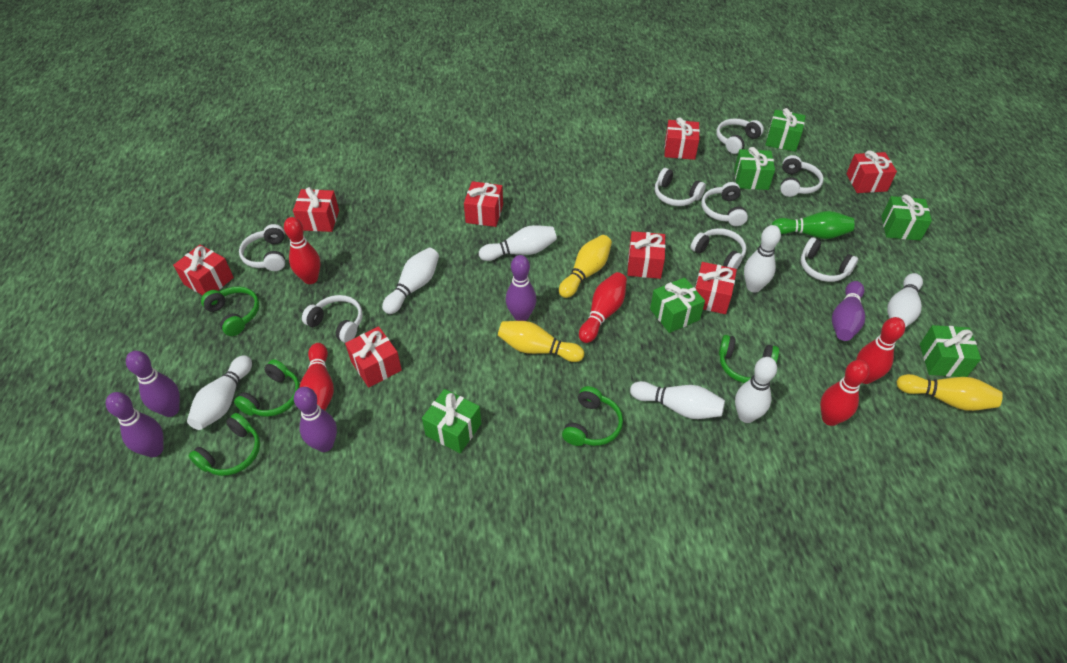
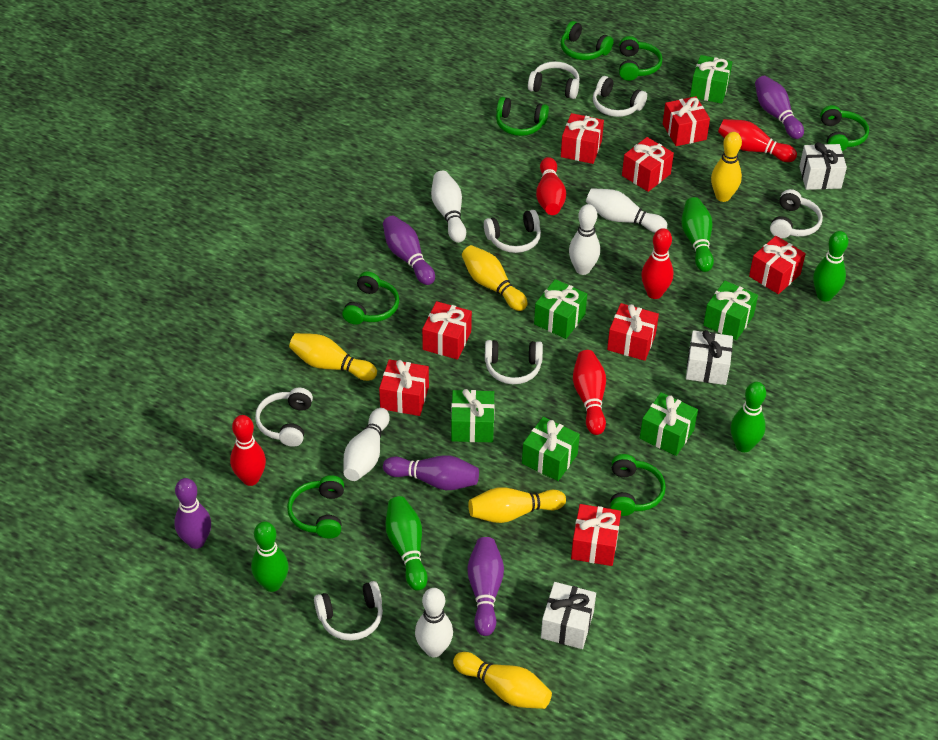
green bowling pin: [772,211,854,239] = 1 -> [251,521,289,592] [386,496,428,591] [681,197,714,272] [731,382,766,452] [813,231,848,301] = 5
green headphones: [189,413,260,476] [201,286,259,336] [234,359,300,417] [562,386,623,446] [719,335,779,383] = 5 -> [287,475,344,539] [342,271,399,325] [496,97,549,136] [561,21,614,60] [610,454,666,516] [619,36,663,81] [820,105,869,151] = 7
white bowling pin: [187,355,252,430] [382,247,439,314] [479,225,557,261] [630,381,725,419] [735,357,777,423] [744,225,781,292] [887,273,923,328] = 7 -> [344,408,390,481] [415,588,453,657] [431,171,466,243] [569,204,600,275] [586,188,667,233] = 5
white gift: none = 0 -> [541,582,596,649] [686,330,733,385] [799,142,847,190] = 3
white headphones: [239,224,285,271] [302,295,362,343] [655,168,706,206] [691,228,746,269] [701,182,748,226] [716,118,764,154] [780,155,824,197] [801,237,858,282] = 8 -> [255,388,313,447] [314,581,383,641] [484,210,541,253] [485,340,543,384] [528,61,580,99] [593,76,647,117] [770,189,823,238] = 7
yellow bowling pin: [498,321,584,362] [559,235,612,298] [897,374,1003,411] = 3 -> [289,333,377,381] [453,652,552,709] [462,245,528,311] [468,487,566,523] [711,132,742,202] = 5

